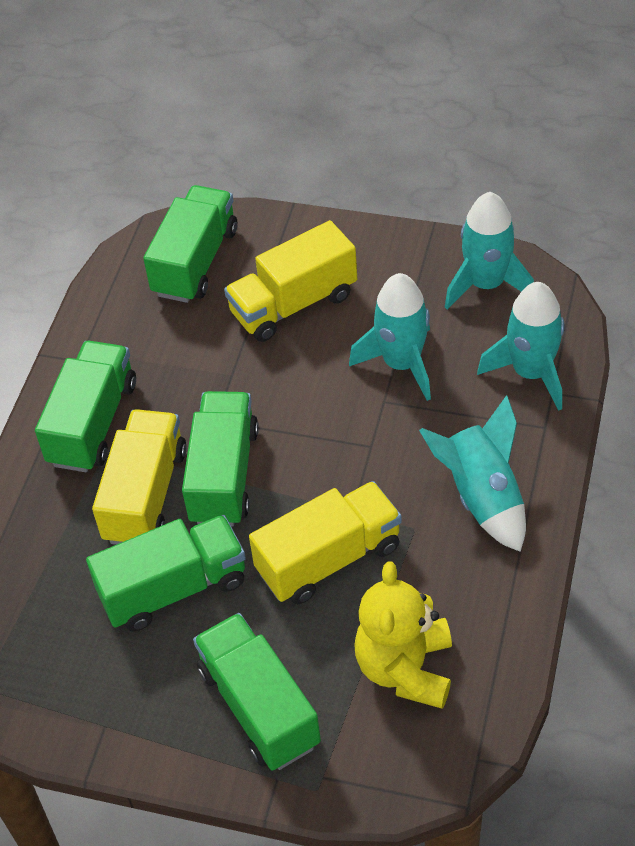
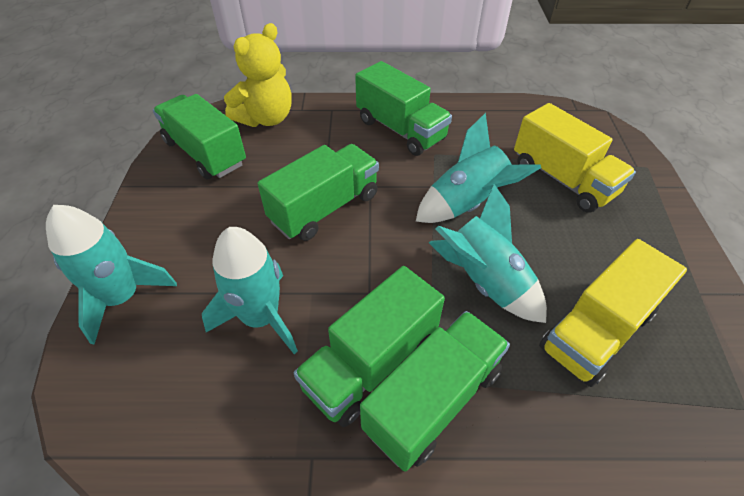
yellow truck: [92,409,187,545] [224,220,357,342] [249,481,402,604] = 3 -> [514,103,636,213] [539,239,687,387] = 2

